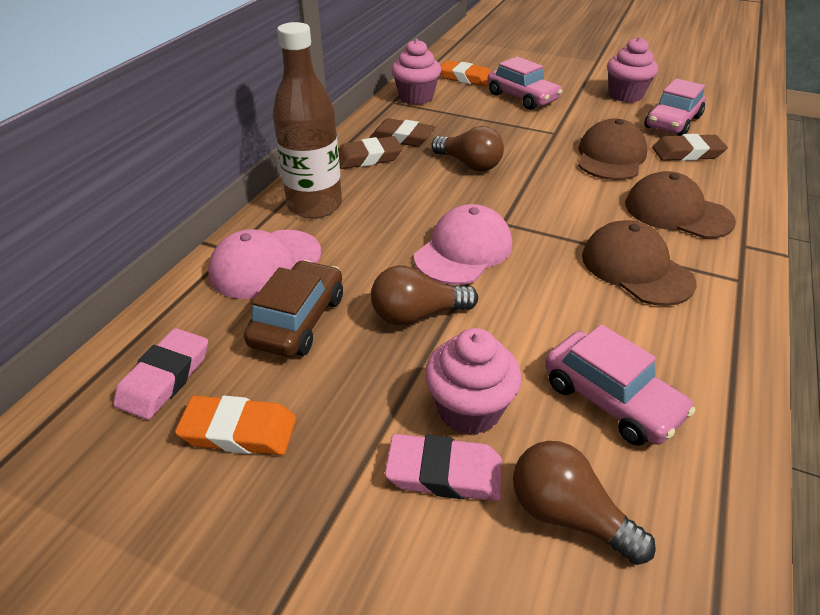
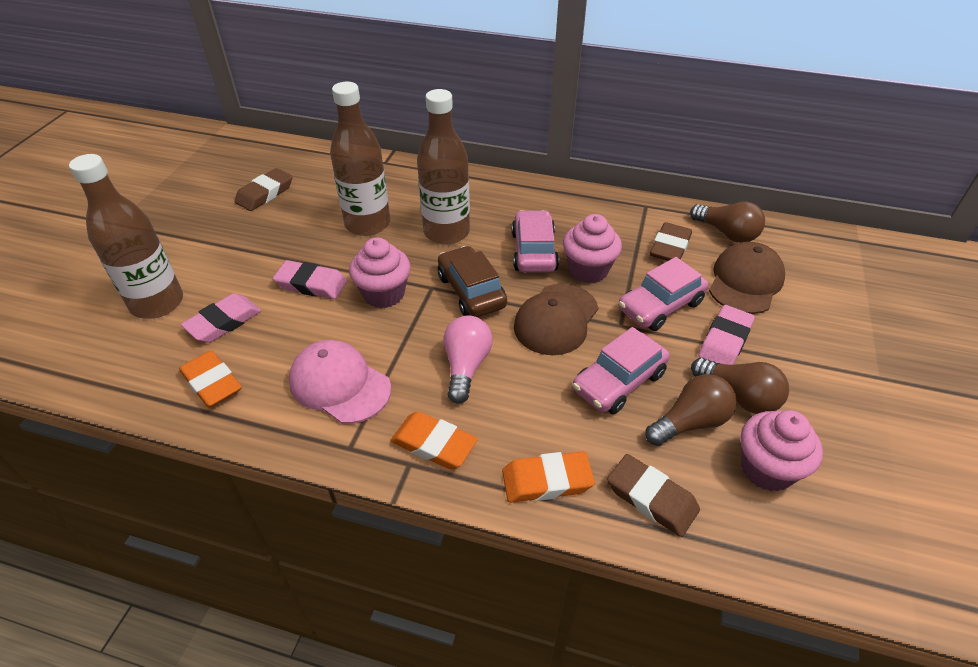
brown bottle: [273,22,342,219] = 1 -> [69,154,183,319] [330,82,390,236] [417,89,470,245] = 3
brown cap: [578,119,647,180] [582,220,696,306] [625,171,736,239] = 3 -> [514,284,598,355] [709,242,785,314] = 2
orange eraser: [175,396,296,455] [441,60,491,86] = 2 -> [179,351,242,408] [390,411,478,469] [502,451,595,503] = 3
pink cap: [208,229,321,299] [414,204,512,285] = 2 -> [289,340,391,424] = 1
pink eraser: [113,328,208,420] [385,434,502,501] = 2 -> [181,293,261,343] [273,260,347,299] [699,305,755,365] = 3
pink light bulb: none = 0 -> [443,316,493,403] = 1

